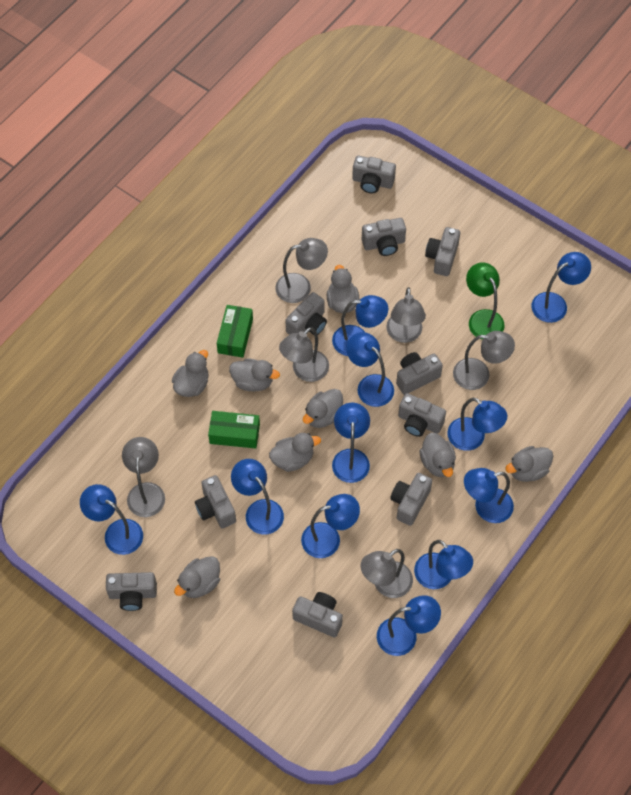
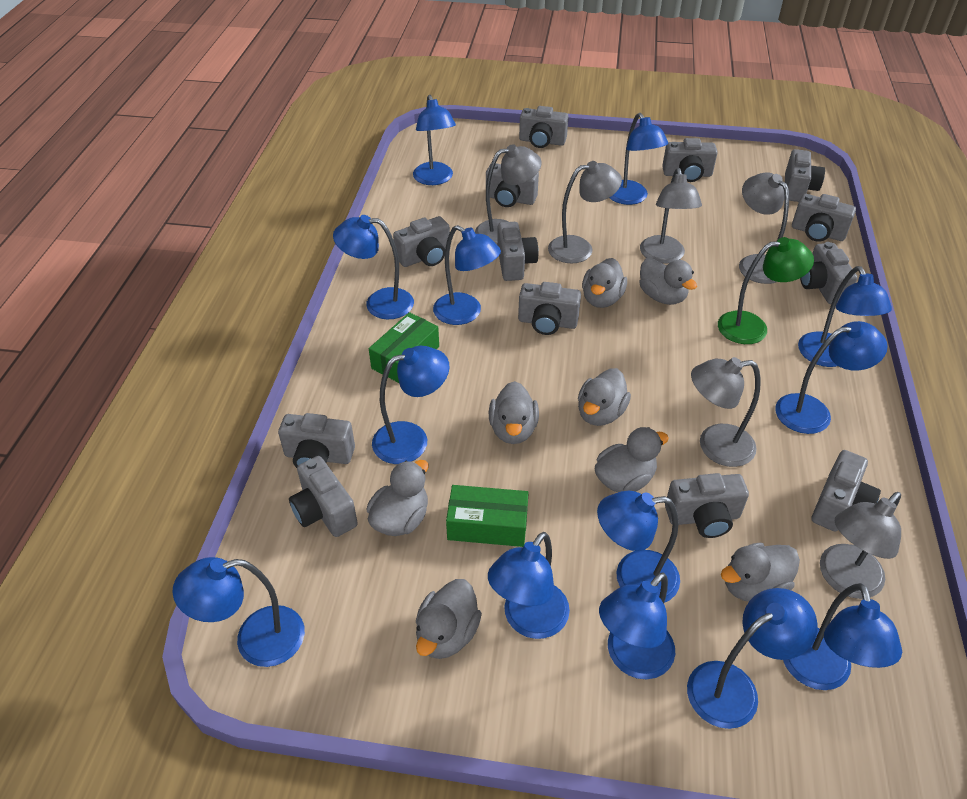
blue lamp: [80,484,143,555] [231,459,284,535] [301,494,360,558] [332,295,388,356] [332,403,370,483] [346,332,394,407] [377,595,441,656] [414,540,473,589] [447,398,507,451] [464,468,514,523] [531,252,591,323] = 11 -> [172,557,305,667] [333,215,414,319] [372,346,449,464] [413,95,456,185] [433,225,501,325] [488,532,570,639] [597,491,680,603] [599,572,675,679] [609,113,668,205] [687,588,818,729] [775,321,888,434] [783,583,902,690] [798,266,892,367] = 13
grey camera: [106,572,157,611] [195,475,236,528] [285,292,327,335] [292,592,343,638] [352,156,396,193] [362,218,406,256] [390,473,432,526] [396,352,443,395] [398,393,446,437] [425,227,460,276] = 10 -> [278,413,355,468] [289,456,358,537] [393,216,450,267] [486,163,539,207] [497,222,539,281] [518,282,581,335] [519,106,569,148] [662,138,718,182] [665,473,749,538] [785,149,825,202] [792,194,856,242] [800,242,858,304] [812,450,881,532] = 13

